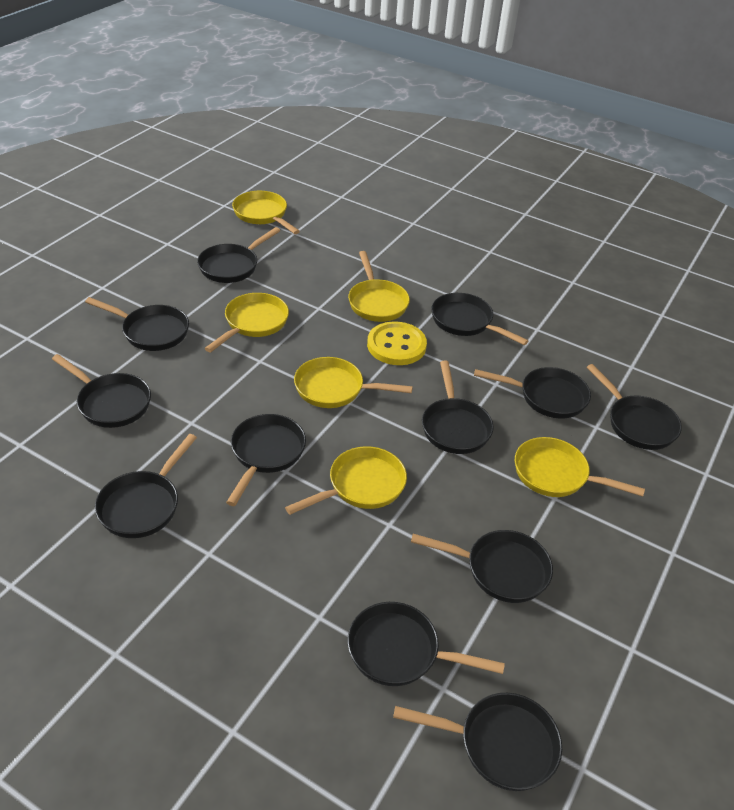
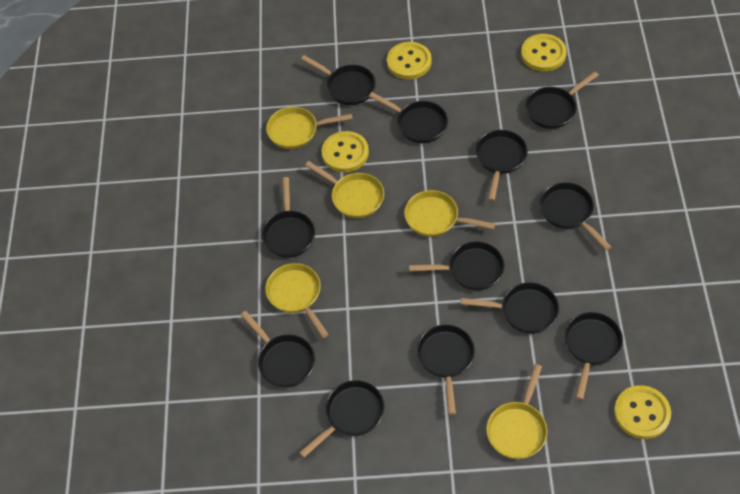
yellow button: [367,321,427,365] = 1 -> [322,131,369,172] [387,42,432,79] [521,34,567,71] [614,385,671,439] = 4
yellow pan: [204,293,289,353] [232,191,300,234] [285,446,407,515] [294,357,413,408] [348,251,410,322] [515,437,645,497] = 6 -> [265,263,329,338] [266,107,353,149] [305,161,384,218] [404,190,495,237] [486,364,547,459] = 5

